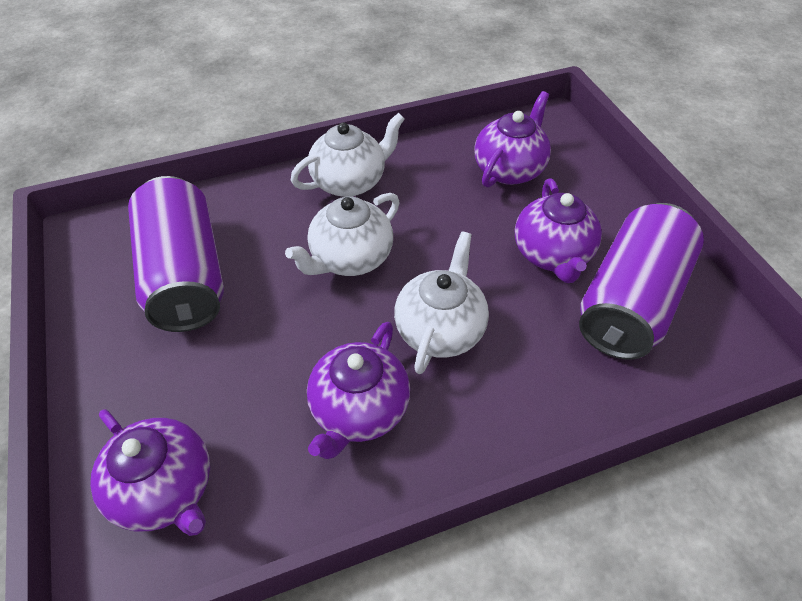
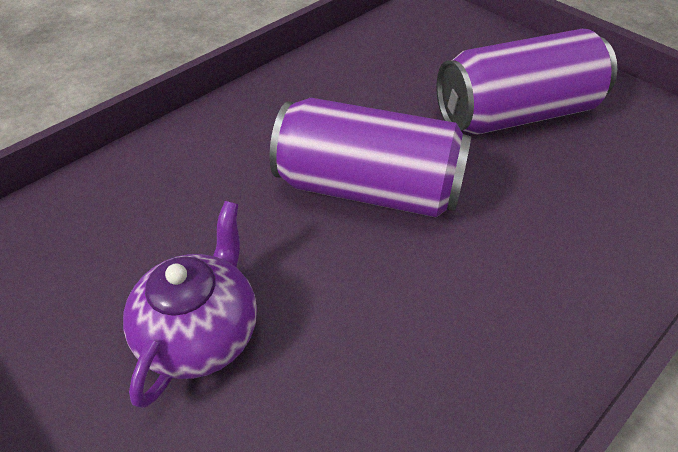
purple teapot: [90,409,210,536] [307,322,410,459] [474,91,551,188] [515,178,602,283] = 4 -> [123,201,257,408] = 1
white teapot: [285,193,400,276] [291,113,405,197] [394,231,489,374] = 3 -> none = 0

